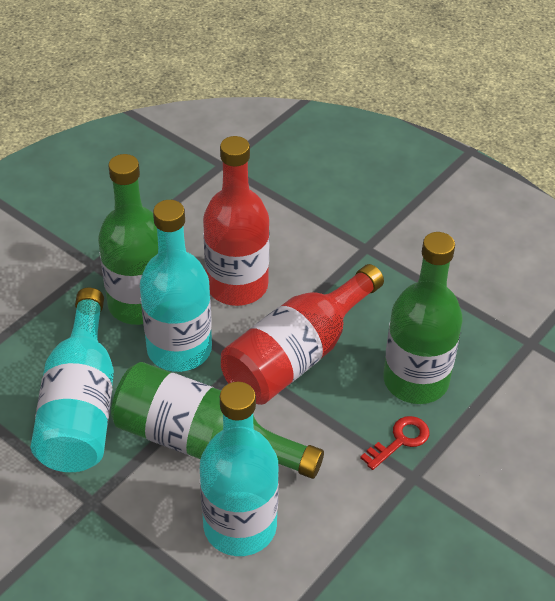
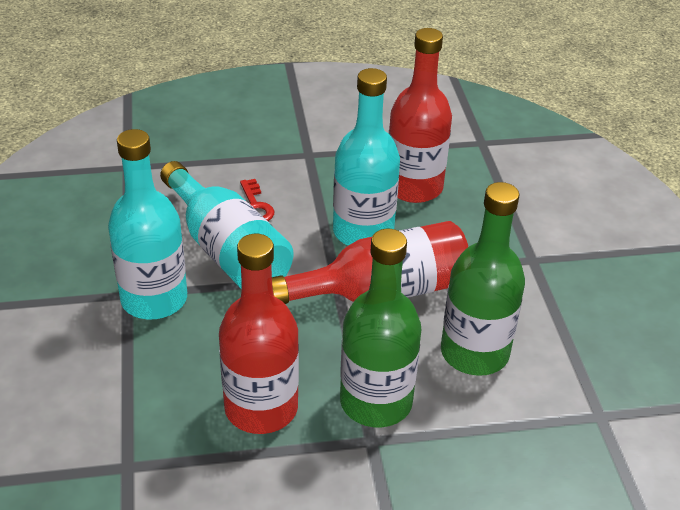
green bottle: [98,154,158,325] [111,362,324,479] [383,232,463,404] = 3 -> [340,229,422,427] [441,182,525,376] = 2
red bottle: [203,136,270,306] [221,264,384,405] = 2 -> [219,234,299,434] [272,221,468,304] [389,28,452,203] = 3

